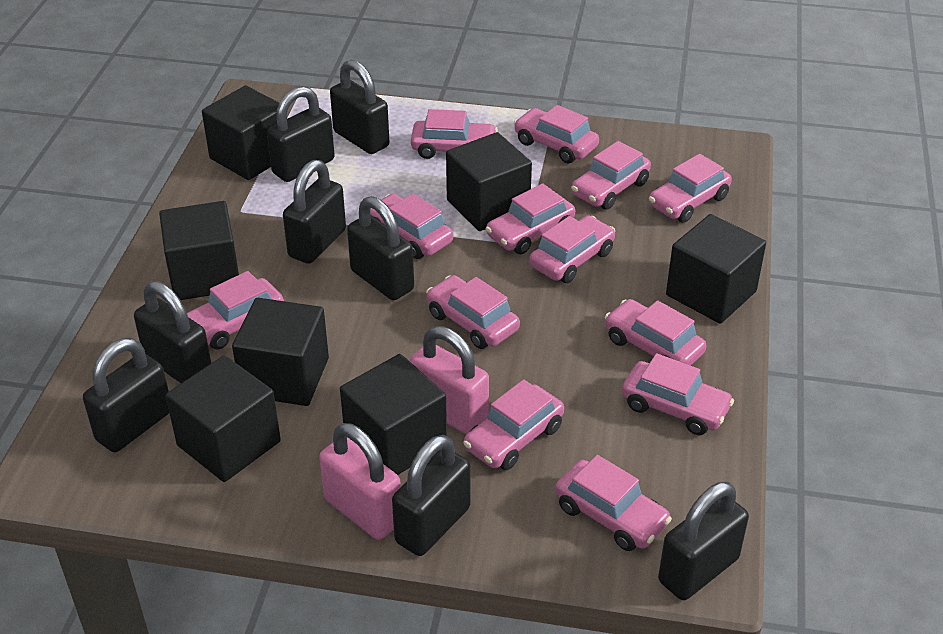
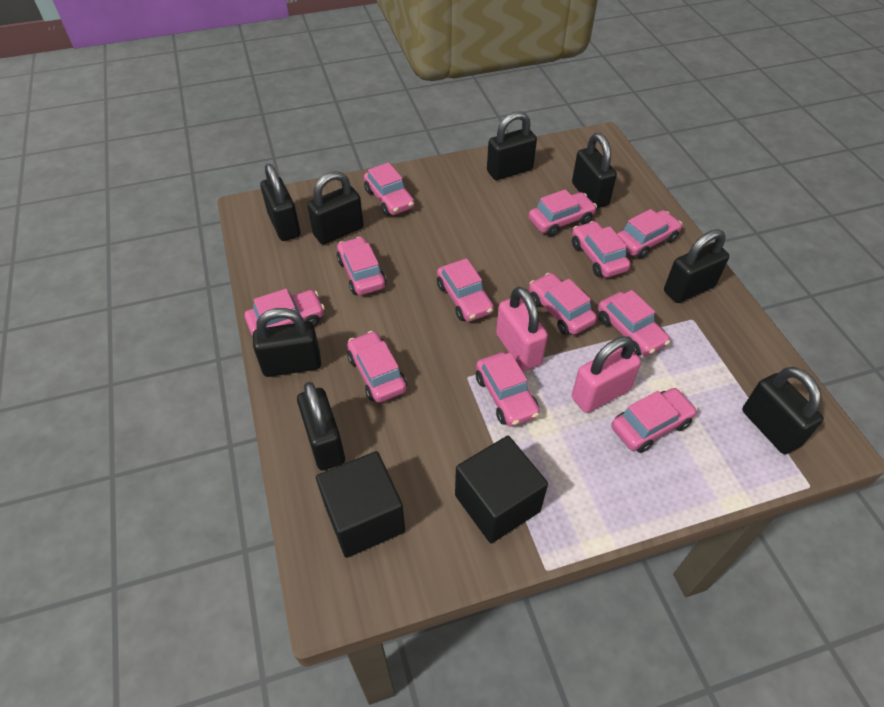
black cube: [159,201,239,300] [166,355,281,482] [202,85,279,180] [232,298,329,406] [340,354,447,475] [446,132,532,231] [666,214,766,324] = 7 -> [316,451,405,558] [455,436,548,544] = 2
pink car: [187,271,284,349] [370,193,453,259] [411,109,498,159] [426,275,520,349] [463,379,564,470] [486,183,575,254] [514,105,599,163] [529,215,615,283] [555,455,672,551] [571,141,651,210] [605,299,706,366] [622,353,734,435] [649,154,732,223] = 13 -> [245,288,325,336] [337,237,386,295] [347,331,407,403] [364,162,415,216] [437,258,494,322] [476,352,540,427] [529,189,597,236] [529,273,597,335] [572,221,631,278] [598,290,670,356] [611,388,697,453] [617,209,682,259] = 12

